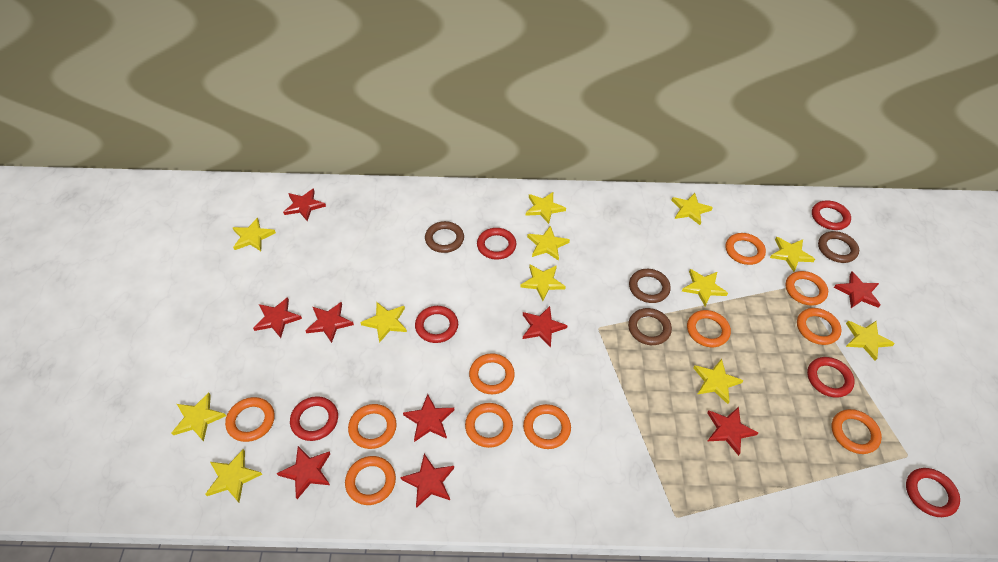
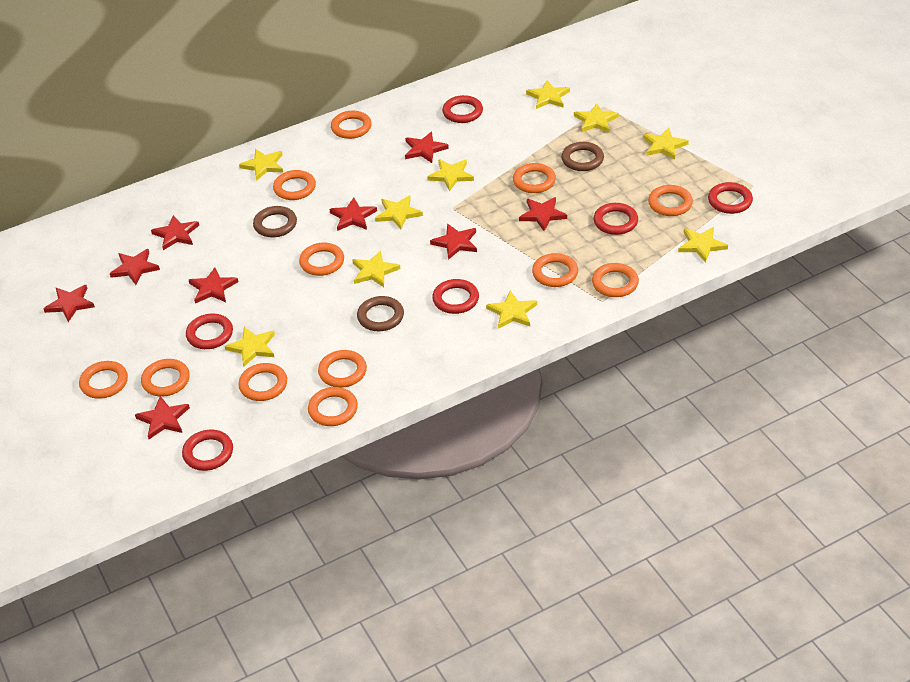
brown ring: [425,221,464,253] [628,308,672,345] [629,269,671,303] [818,231,859,263] = 4 -> [253,206,297,238] [357,296,404,331] [561,142,604,171] = 3
orange ring: [225,397,275,442] [345,456,396,505] [348,404,397,449] [465,403,513,448] [469,353,515,394] [523,404,571,449] [687,310,731,347] [725,233,766,265] [786,271,828,306] [797,308,842,345] [832,409,882,454] = 11 -> [79,361,128,399] [141,359,190,397] [238,363,287,401] [273,170,316,200] [299,243,344,276] [308,387,358,426] [318,350,367,388] [331,111,372,139] [513,163,556,193] [532,253,578,287] [592,263,639,297] [648,185,693,216] = 12
yellow star: [172,393,226,442] [205,449,262,502] [233,217,276,251] [360,302,407,343] [520,265,566,301] [526,192,566,224] [527,226,570,261] [671,193,713,225] [682,269,728,306] [693,359,744,404] [770,237,815,272] [846,321,895,361] = 12 -> [225,327,275,367] [239,149,283,181] [352,250,400,287] [375,195,423,229] [427,159,474,191] [486,291,537,329] [526,80,570,109] [574,104,619,133] [643,128,689,160] [678,227,728,263] = 10

